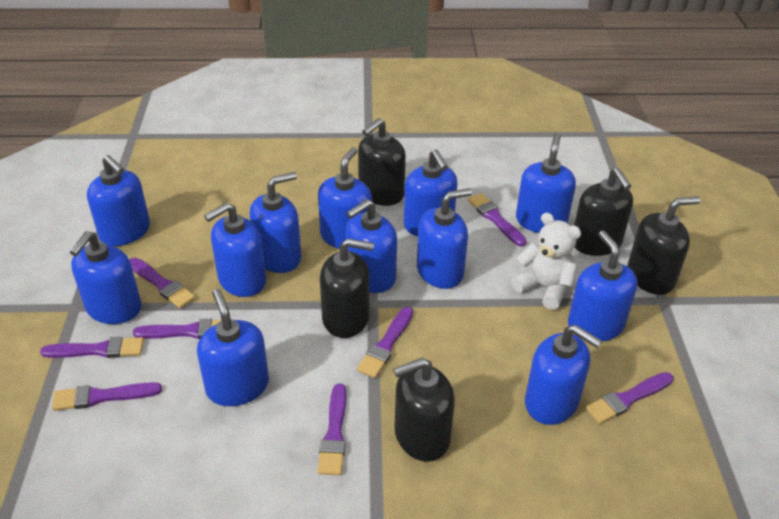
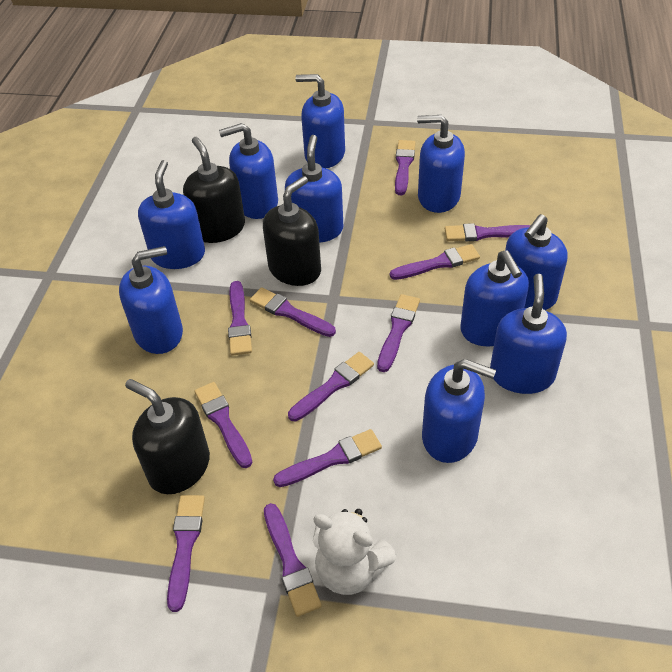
black soap dispenser: [320,238,374,338] [358,118,406,206] [393,357,455,462] [574,168,633,256] [627,196,700,295] = 5 -> [125,379,210,494] [183,137,245,243] [263,176,321,286] = 3
blue soap dispenser: [70,231,142,324] [87,155,150,246] [197,289,269,406] [204,202,266,297] [250,172,301,273] [318,147,372,249] [346,199,397,293] [404,149,457,236] [417,188,472,289] [516,133,576,233] [525,325,602,425] [568,230,638,341] = 12 -> [119,246,183,354] [138,160,205,269] [219,123,278,219] [285,135,343,243] [295,74,345,168] [417,115,465,213] [422,359,496,463] [460,250,529,346] [490,274,567,394] [505,214,568,310] = 10
purple brush: [40,337,144,358] [52,382,162,411] [129,258,195,308] [133,319,222,339] [317,384,346,475] [357,307,413,378] [468,193,527,247] [586,372,674,424] = 8 -> [167,495,205,612] [194,382,253,468] [228,281,252,356] [250,287,336,337] [264,503,322,617] [273,429,382,487] [288,352,374,421] [377,294,420,372] [390,244,480,280] [395,140,416,195] [445,223,531,241] = 11

